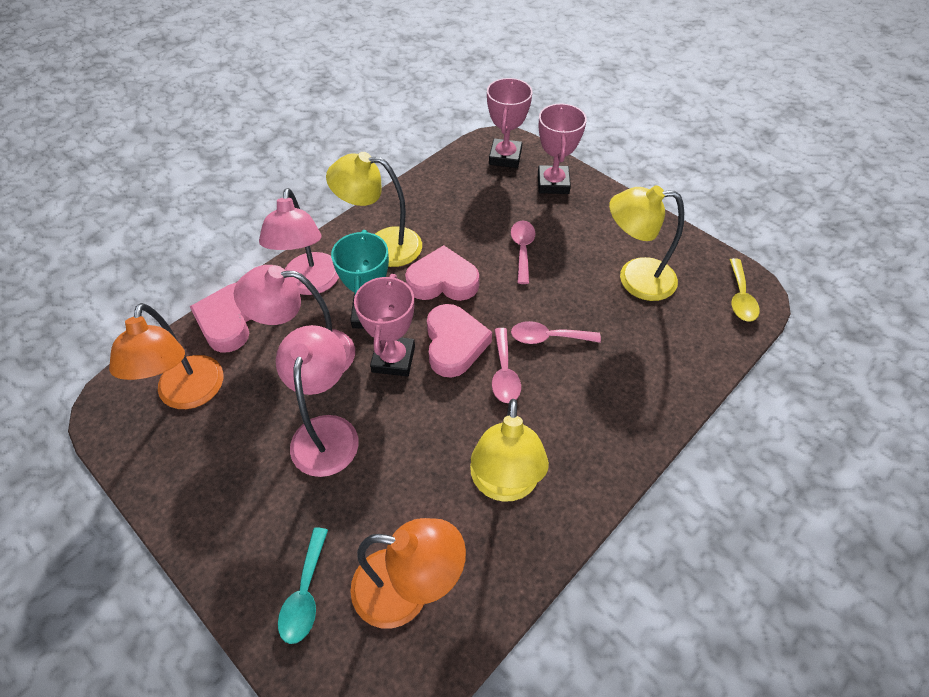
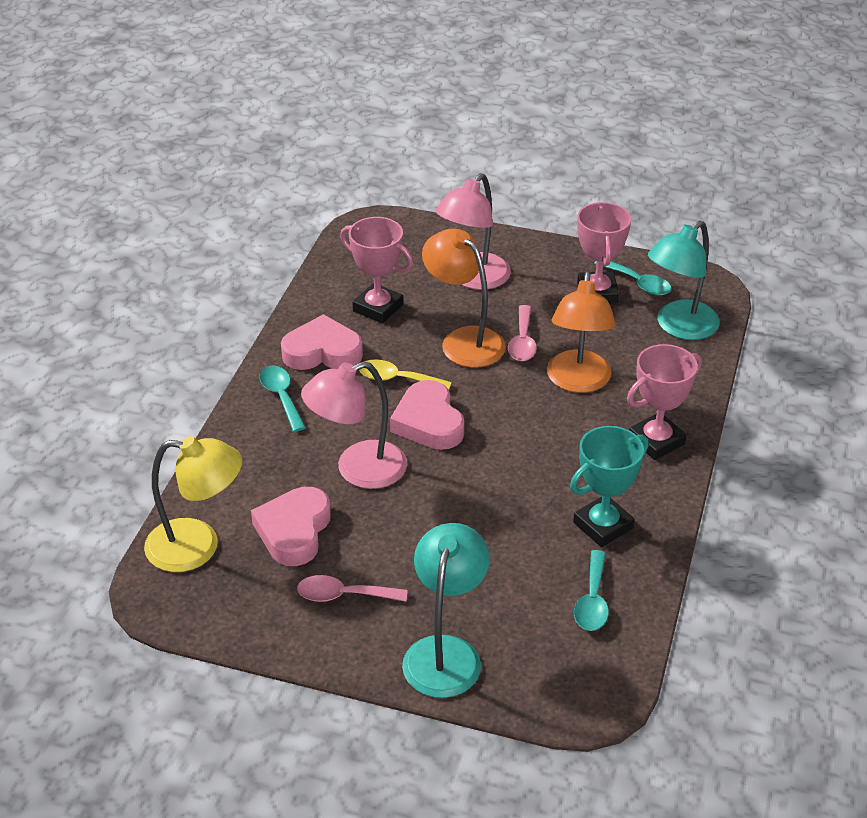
pink lamp: [234,265,355,373] [259,188,339,295] [276,325,359,477] = 3 -> [301,361,407,489] [436,173,511,290] = 2
pink spoon: [492,328,521,403] [511,221,535,284] [511,321,601,344] = 3 -> [297,575,407,602] [508,305,537,361] = 2
turquoise lamp: none = 0 -> [402,523,490,698] [648,221,720,340] = 2
turquoise spoon: [278,528,328,644] = 1 -> [259,365,306,432] [574,550,609,631] [594,261,671,295] = 3
yellow lamp: [326,152,422,267] [470,399,549,502] [609,185,684,301] = 3 -> [144,436,242,572] = 1

